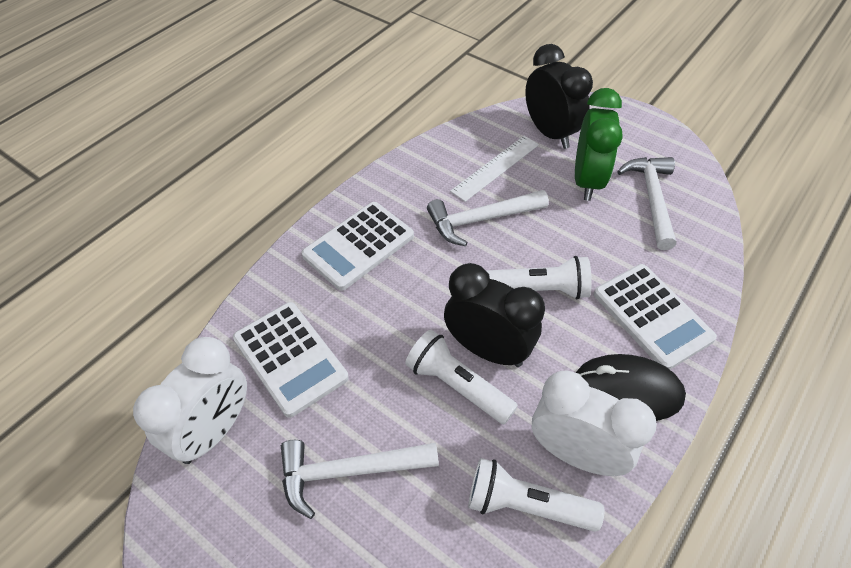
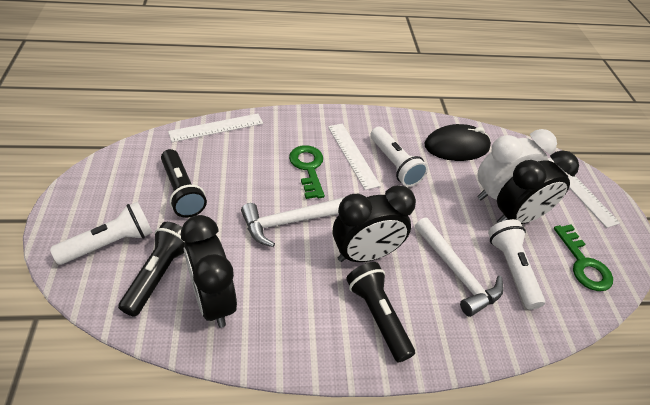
black clock: [444,263,545,367] [525,44,593,149] = 2 -> [181,215,237,328] [333,185,416,262] [497,151,579,224] = 3
black flashlight: none = 0 -> [118,222,185,317] [161,149,207,218] [346,262,415,363] = 3
green clock: [575,88,622,201] = 1 -> none = 0
green key: none = 0 -> [289,145,325,199] [554,224,613,291] = 2
white calculator: [233,302,349,418] [302,202,414,291] [594,264,717,370] = 3 -> none = 0
white clock: [133,337,247,464] [532,370,657,476] = 2 -> [477,129,557,200] = 1
white hammer: [281,440,439,519] [427,190,549,247] [617,157,676,250] = 3 -> [241,197,345,247] [415,217,504,317] = 2
white ruler: [450,136,539,202] = 1 -> [168,114,263,142] [328,124,381,190] [548,158,620,228] = 3

